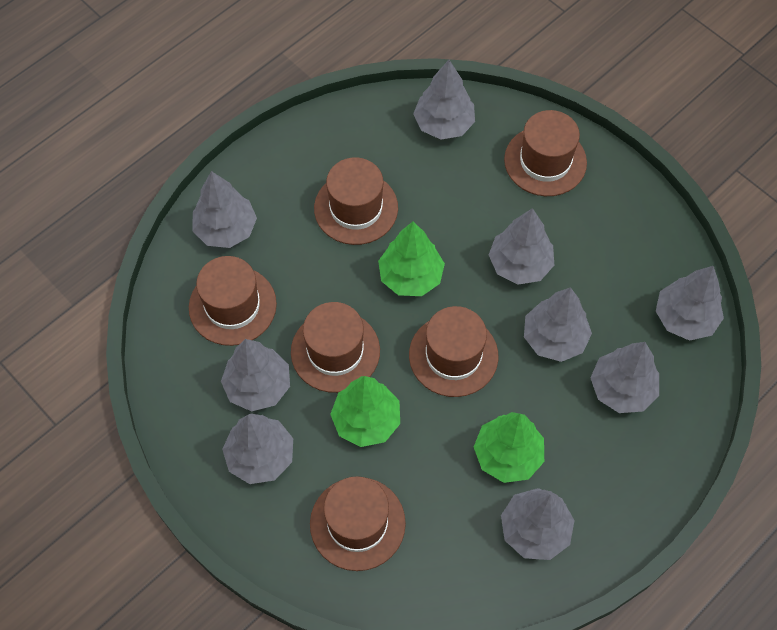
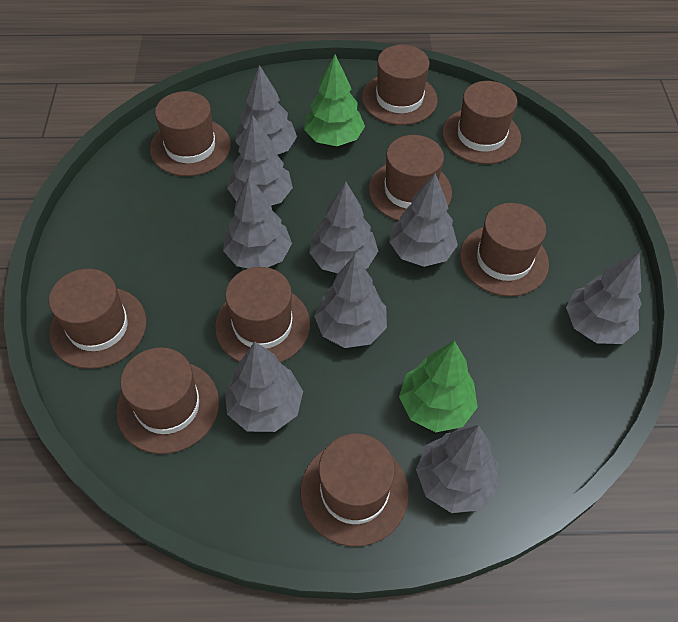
brown hat: [189,256,277,346] [291,302,380,393] [310,476,406,571] [314,157,398,245] [409,306,498,397] [504,110,587,196] = 6 -> [49,269,146,369] [116,347,219,454] [150,91,231,176] [215,267,310,363] [301,434,409,547] [362,45,438,125] [369,135,452,221] [442,81,521,164] [460,203,549,297] = 9
green tree: [330,376,400,447] [378,222,445,296] [474,412,544,483] = 3 -> [304,54,365,146] [399,340,478,432] = 2

